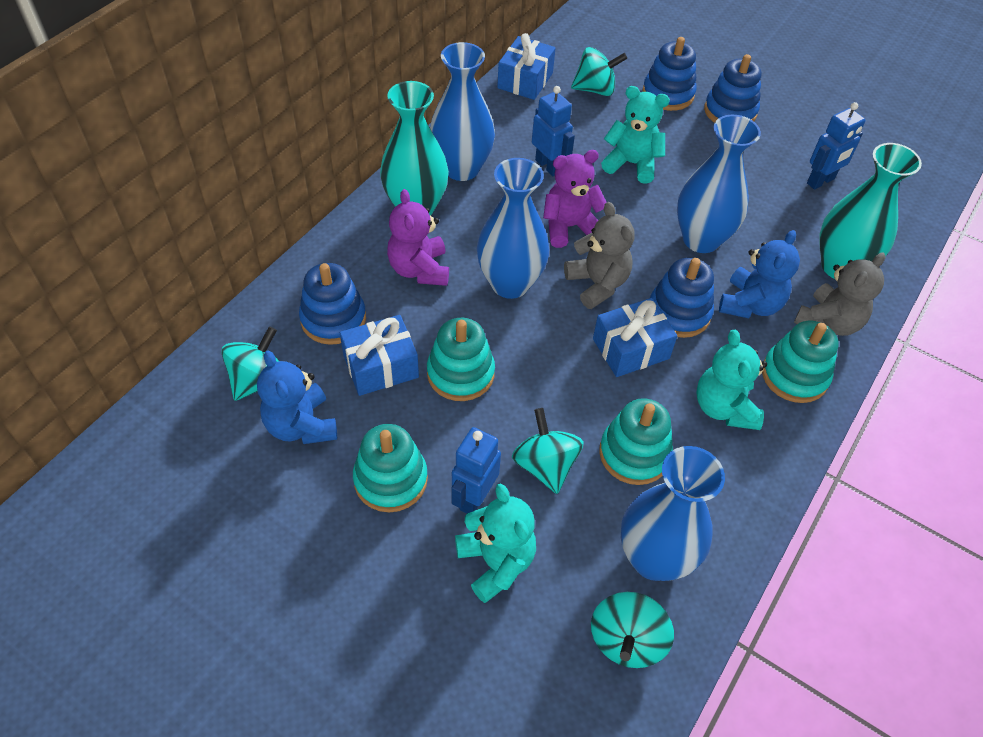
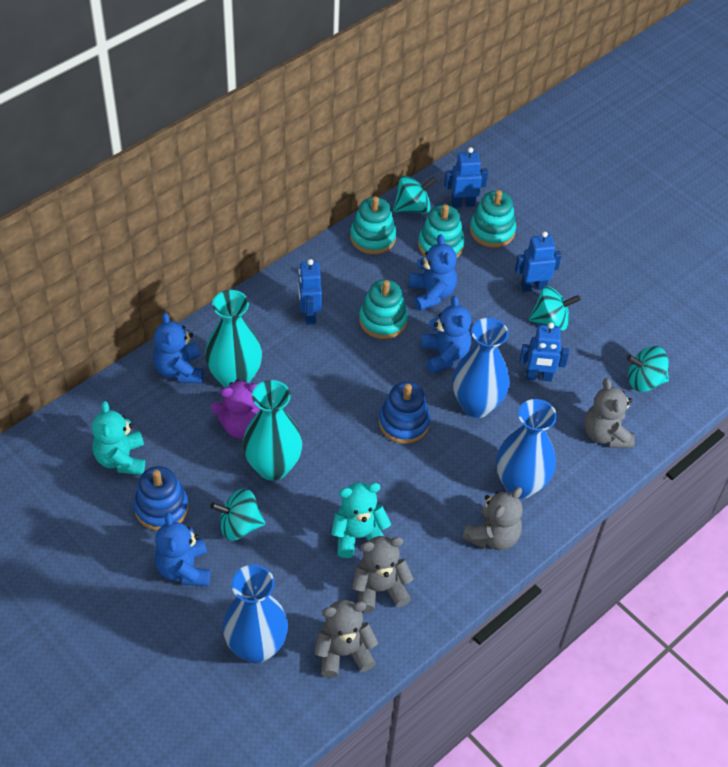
blue gift: [340,315,419,396] [497,33,556,100] [593,298,677,377] = 3 -> none = 0
blue robot: [451,427,501,514] [532,86,575,176] [807,102,866,190] = 3 -> [298,259,322,325] [444,147,488,208] [515,231,562,292] [520,322,569,381] = 4
blue stacking toy: [299,263,366,345] [642,37,697,111] [650,258,714,338] [704,54,761,123] = 4 -> [134,466,189,531] [379,382,430,444] = 2
blue teddy bear: [257,351,337,444] [719,230,800,318] = 2 -> [153,312,203,384] [155,513,210,586] [409,234,457,311] [422,296,471,374] = 4
blue vase: [430,42,495,181] [477,158,549,299] [621,446,725,581] [677,115,761,253] = 4 -> [222,565,288,663] [453,318,510,418] [496,399,557,499] = 3
grey teddy bear: [564,202,635,309] [794,252,885,336] = 2 -> [314,600,378,678] [352,536,414,613] [462,487,523,550] [584,378,635,448] = 4
purple teddy bear: [387,189,449,286] [543,150,607,248] = 2 -> [211,379,260,439] = 1
turquoise teddy bear: [455,483,536,603] [601,86,670,184] [696,330,767,430] = 3 -> [92,401,145,475] [331,482,391,558] = 2

